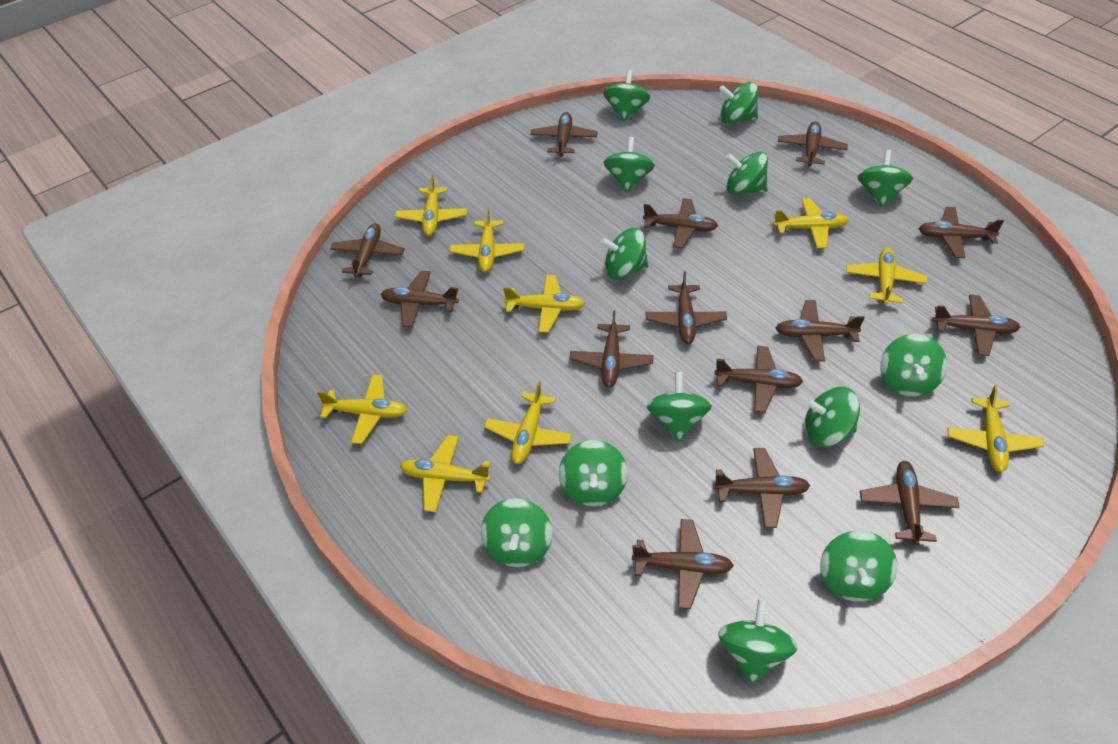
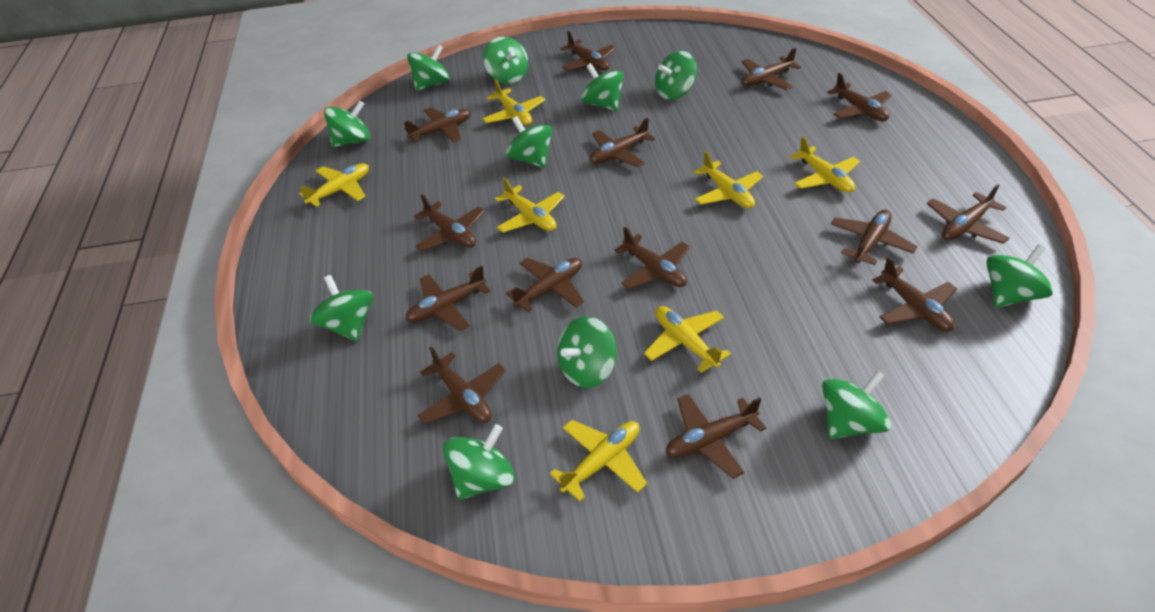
green spinning top: [481,498,553,567] [559,440,628,507] [600,228,649,279] [603,70,651,122] [603,137,655,193] [646,372,712,442] [718,599,797,684] [719,82,758,124] [726,151,768,195] [804,387,860,447] [820,531,897,602] [857,150,913,207] [880,334,947,397] = 13 -> [310,275,373,341] [324,101,370,147] [407,45,450,91] [443,424,515,500] [483,36,528,84] [506,116,553,168] [557,316,617,388] [581,63,624,111] [655,51,697,100] [822,370,891,439] [986,245,1053,308] = 11
yellow plane: [317,374,407,444] [395,174,467,236] [400,435,491,512] [449,207,525,272] [484,381,572,464] [503,275,585,333] [773,198,849,248] [846,247,927,305] [947,385,1044,472] = 9 -> [299,163,369,207] [482,79,545,125] [495,177,565,233] [550,420,647,501] [644,306,731,373] [693,151,763,209] [790,136,860,193] = 7

